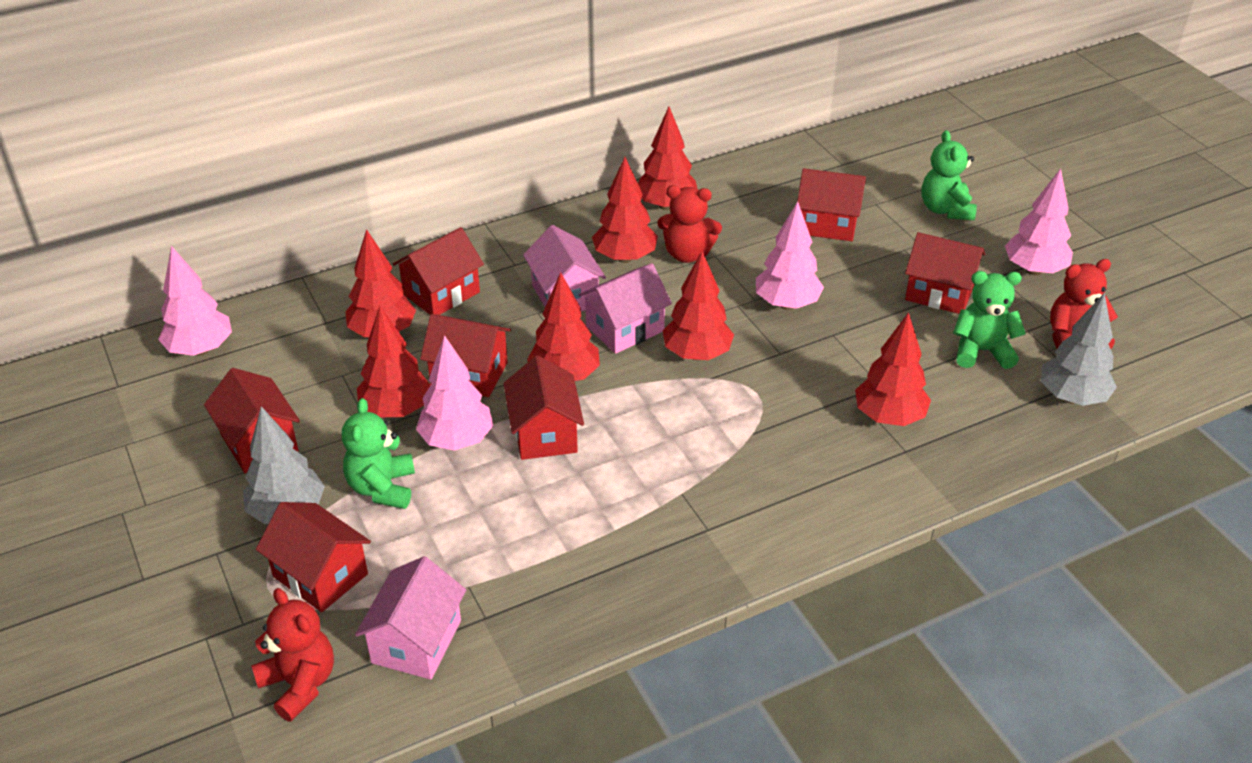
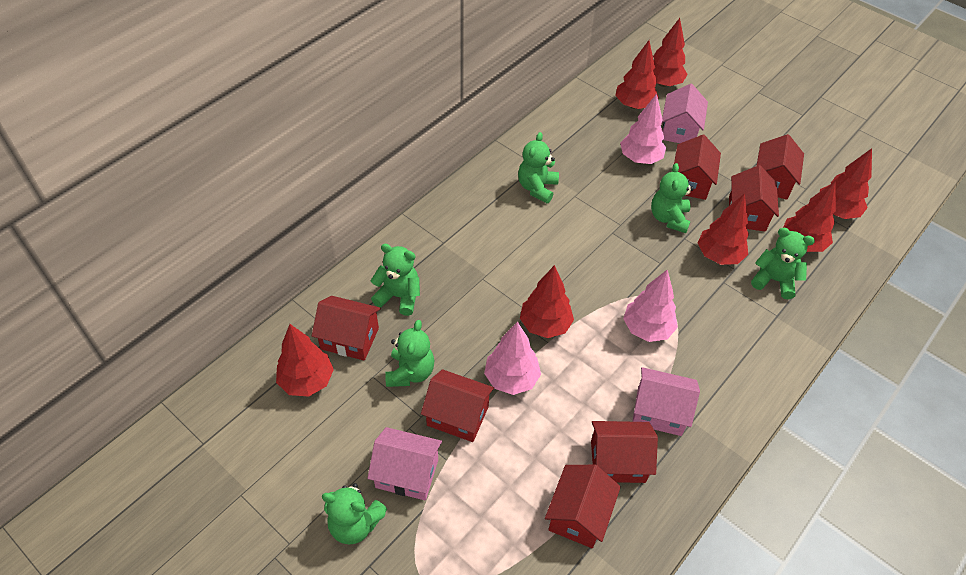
green teddy bear: [342,398,415,509] [921,130,977,220] [953,271,1026,369] = 3 -> [322,483,387,545] [371,244,420,316] [385,320,435,387] [518,132,559,203] [651,163,694,233] [751,228,815,299] = 6
grey tree: [243,406,325,524] [1041,293,1117,406] = 2 -> none = 0
pink tree: [158,246,232,356] [416,335,494,451] [756,201,824,310] [1005,168,1073,275] = 4 -> [484,322,541,395] [620,94,666,164] [623,270,678,342] = 3
red teddy bear: [251,588,334,722] [657,185,722,263] [1050,259,1118,349] = 3 -> none = 0

